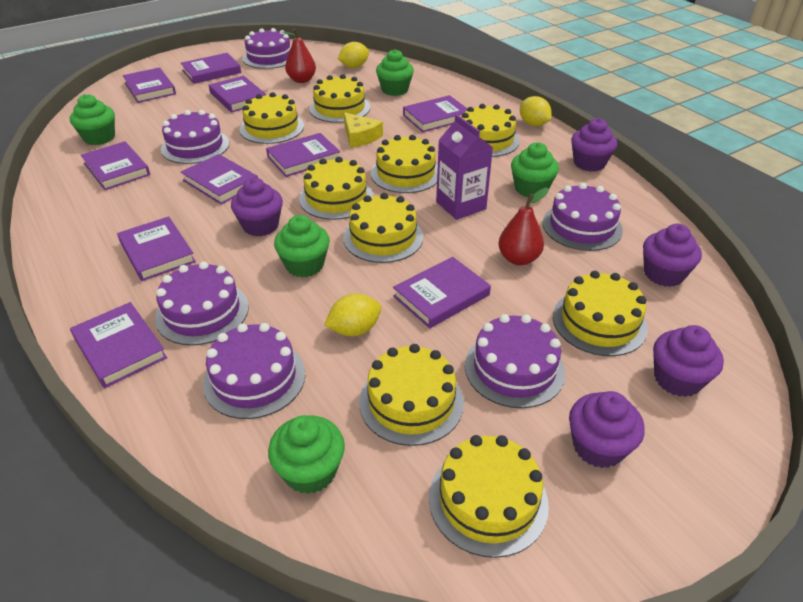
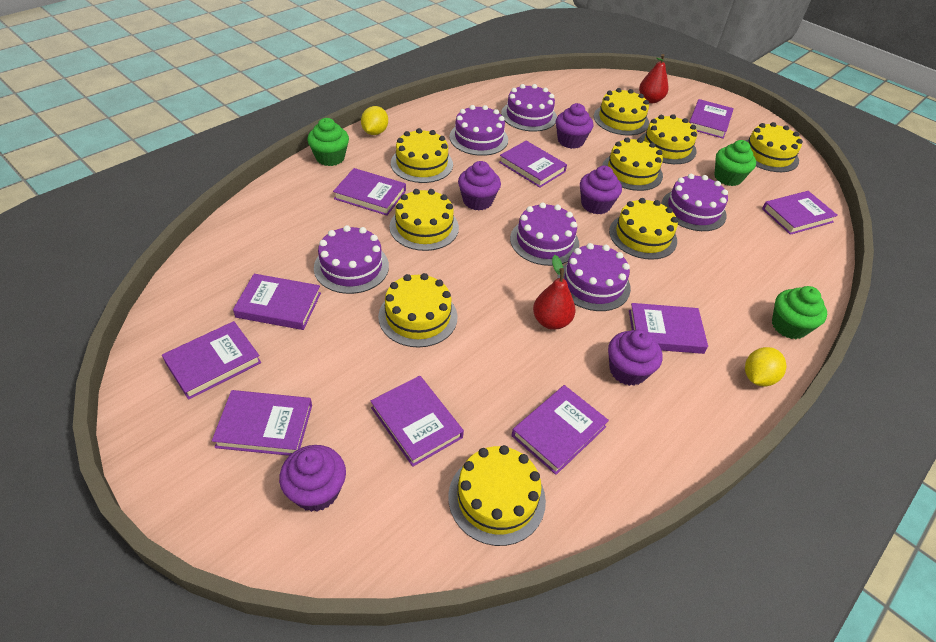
green cupcake: [70,94,115,145] [268,415,345,494] [274,215,330,277] [376,49,414,96] [511,142,559,197] = 5 -> [307,118,349,166] [714,140,756,186] [772,286,827,339] = 3
purple carton: [436,114,493,220] = 1 -> none = 0
yellow cheese: [344,112,383,148] = 1 -> none = 0
yellow lemon: [324,294,381,336] [338,42,369,68] [520,96,552,126] = 3 -> [361,106,388,135] [745,347,787,386] = 2

